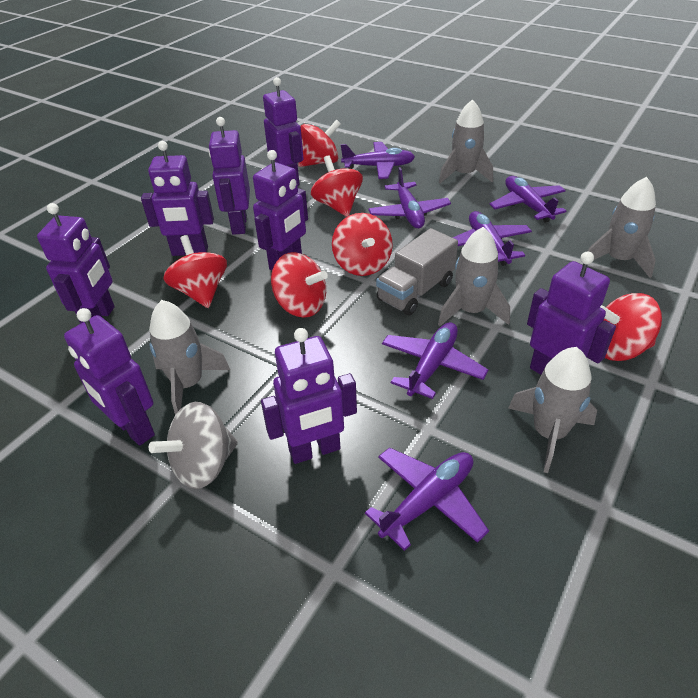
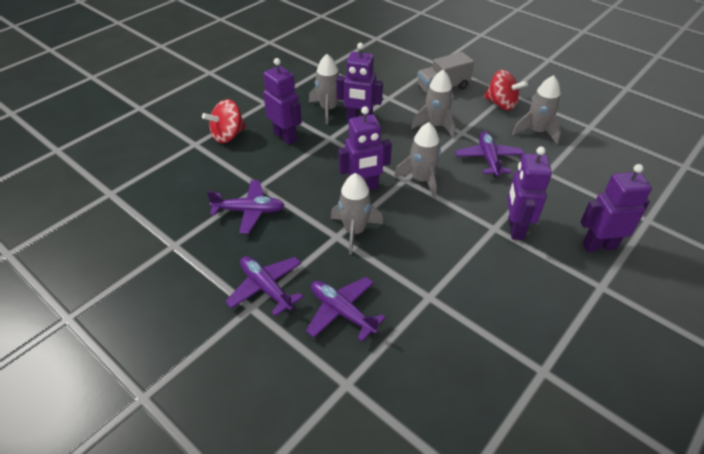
grey spinning top: [149,402,238,489] = 1 -> none = 0
purple plane: [341,142,415,179] [365,447,489,551] [368,167,451,228] [382,322,488,399] [452,211,532,266] [489,176,566,223] = 6 -> [207,180,285,234] [225,256,304,316] [306,277,386,341] [455,131,524,177] = 4
purple robot: [37,203,115,324] [64,308,155,446] [141,141,214,256] [209,117,250,235] [253,150,308,270] [261,328,357,464] [263,77,304,186] [527,252,616,375] = 8 -> [263,58,302,145] [336,43,383,122] [338,106,392,190] [507,146,552,240] [581,164,652,252] = 5
red spinning top: [163,235,227,308] [271,252,328,318] [298,120,341,167] [311,155,363,217] [332,213,393,276] [600,293,662,361] = 6 -> [202,99,246,143] [484,69,528,110] = 2

